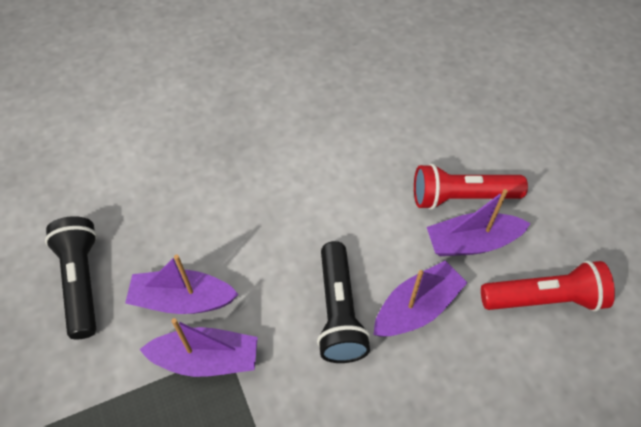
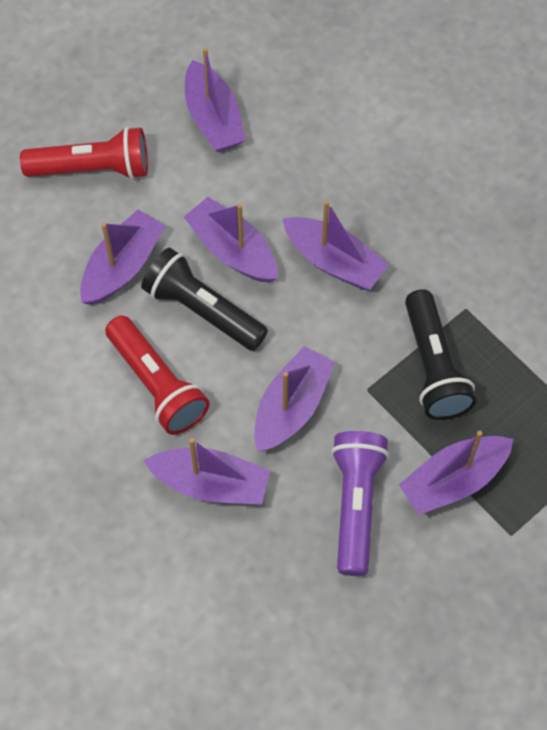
purple boat: [125,254,239,314] [139,318,258,377] [374,261,467,337] [427,189,531,256] = 4 -> [80,210,166,305] [143,438,270,505] [184,197,277,283] [185,48,246,152] [254,346,335,452] [283,200,389,290] [399,431,513,515] = 7
purple flashlight: none = 0 -> [331,431,389,576] = 1

